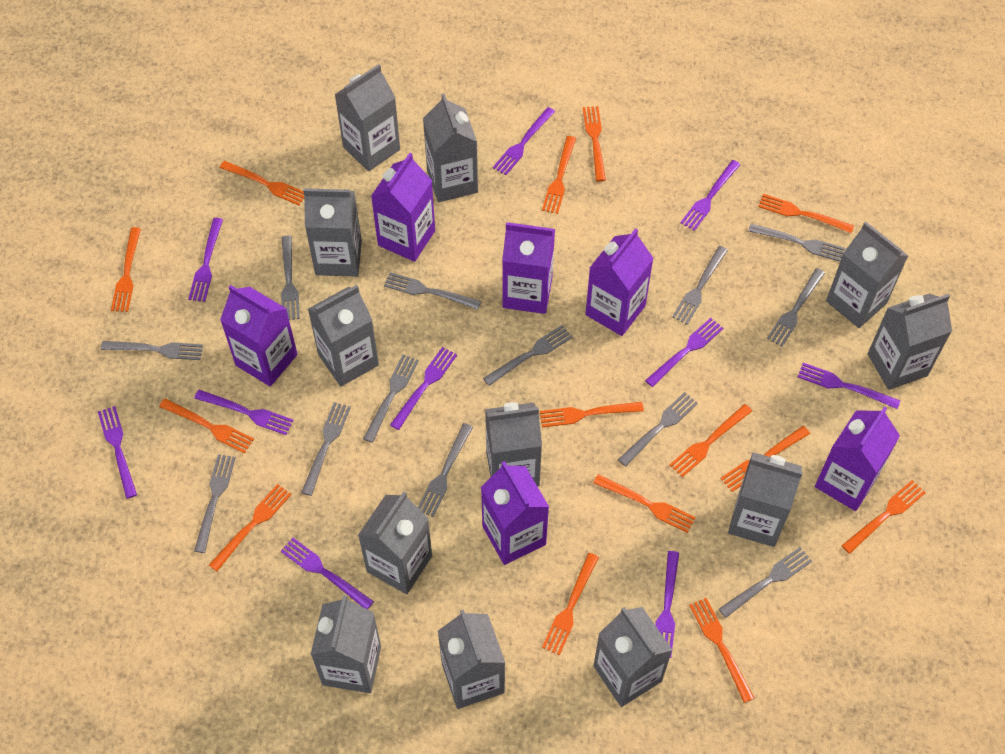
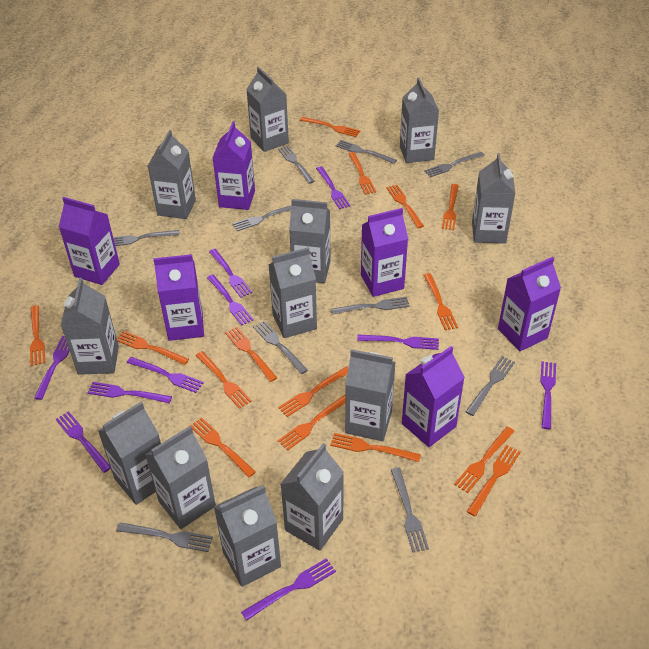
grey fork: [101,341,203,360] [194,454,236,553] [281,236,300,320] [301,402,351,496] [363,354,419,443] [384,272,481,310] [418,423,473,517] [483,325,573,386] [618,392,698,466] [672,246,728,325] [719,547,812,618] [748,224,845,262] [767,268,825,347] = 13 -> [113,230,179,246] [116,523,213,552] [232,205,292,231] [253,321,308,374] [278,146,315,184] [331,297,410,315] [336,140,397,164] [391,467,429,552] [424,152,485,177] [466,356,515,416] = 10
orange fork: [111,227,141,312] [159,398,254,454] [209,484,292,571] [220,161,304,205] [540,402,644,427] [542,136,576,214] [542,553,599,655] [583,106,606,182] [593,474,696,533] [670,404,752,477] [689,598,755,703] [720,426,810,492] [758,194,854,233] [842,480,926,554] = 14 -> [30,305,45,366] [117,331,189,365] [190,417,256,478] [196,351,252,409] [225,327,277,382] [278,366,348,417] [278,394,346,450] [300,117,360,137] [330,433,421,462] [348,152,376,194] [386,185,424,228] [424,273,458,330] [442,184,459,230] [454,427,515,493] [467,445,520,517] = 15

